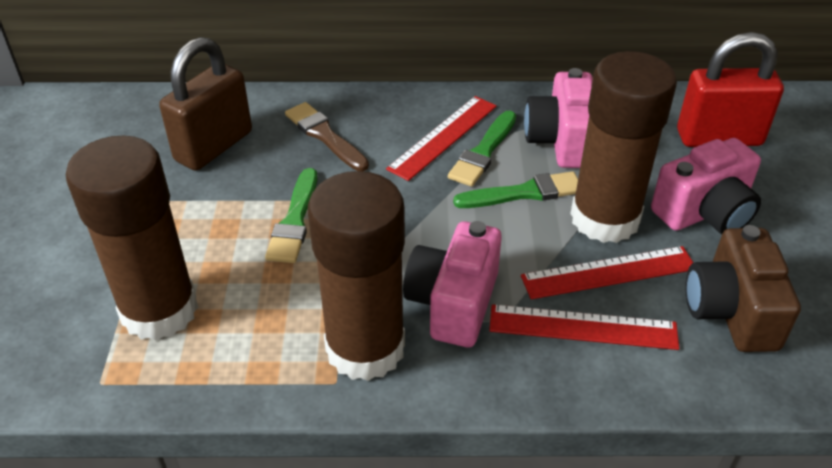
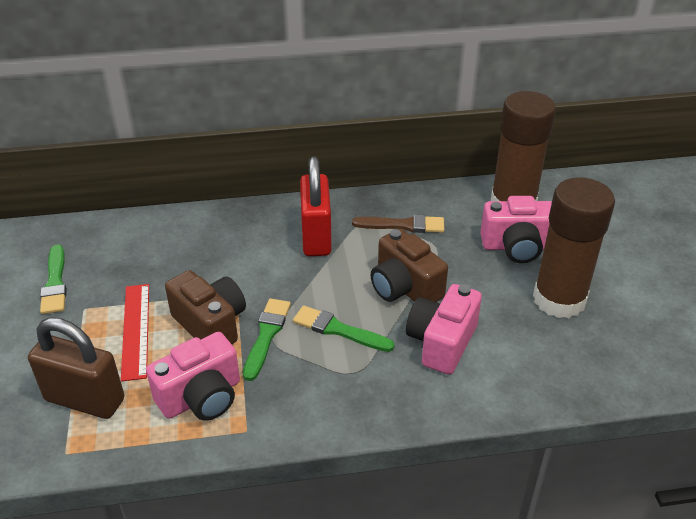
brown camera: [685,225,801,352] = 1 -> [165,270,246,344] [371,229,448,302] = 2
brown glue stick: [66,136,198,340] [308,171,405,381] [570,51,677,243] = 3 -> [491,91,556,201] [533,177,615,318] = 2
red ruler: [386,96,497,181] [489,304,679,350] [521,246,693,299] = 3 -> [121,284,149,382] = 1

